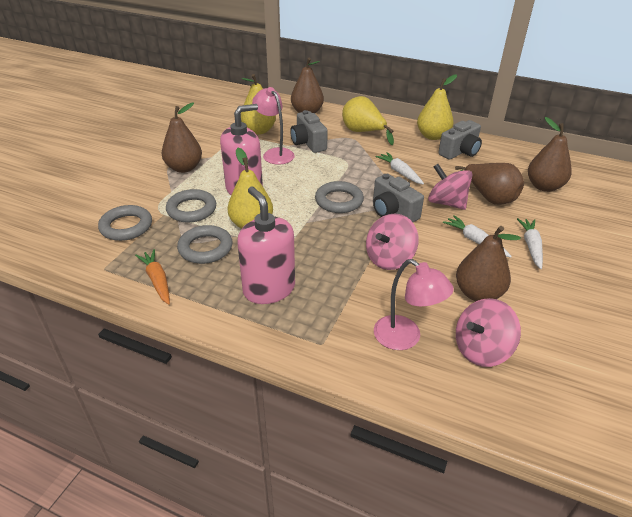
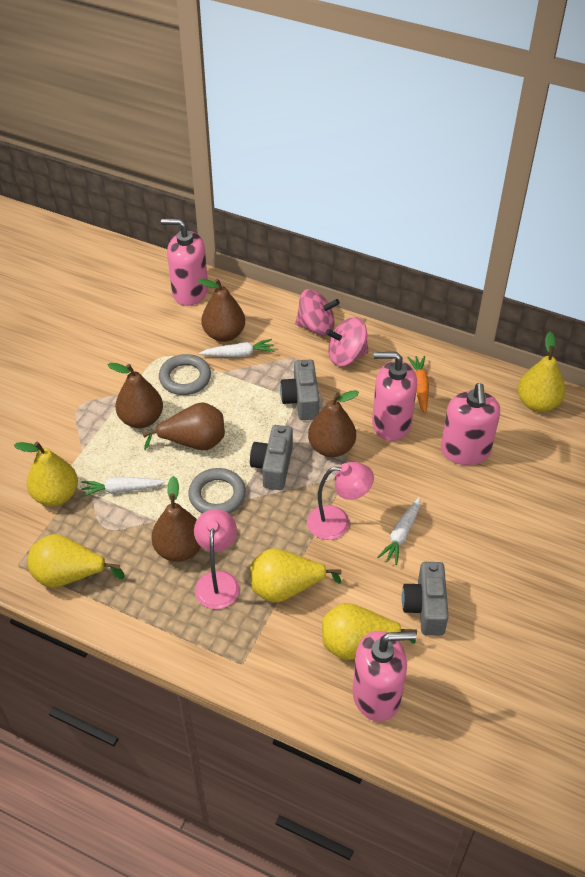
grey ring: [98,205,152,241] [166,189,216,223] [177,225,233,264] [315,181,364,213] = 4 -> [159,354,211,395] [188,468,246,514] = 2
pink soap dispenser: [220,104,263,195] [237,187,295,304] = 2 -> [161,219,208,306] [352,631,416,722] [372,352,417,441] [441,383,500,465] = 4
pink spinning top: [366,213,419,270] [428,164,472,210] [456,298,521,367] = 3 -> [295,289,340,336] [326,317,368,366] = 2
yellow pear: [227,148,273,229] [241,74,276,135] [342,96,394,145] [417,74,457,140] = 4 -> [14,442,78,506] [28,534,125,588] [250,548,342,603] [322,603,417,660] [518,332,565,412] = 5

